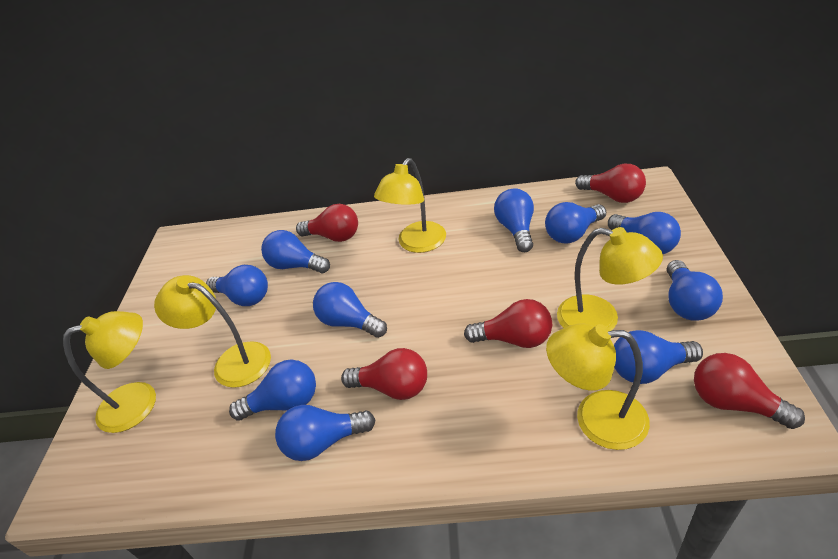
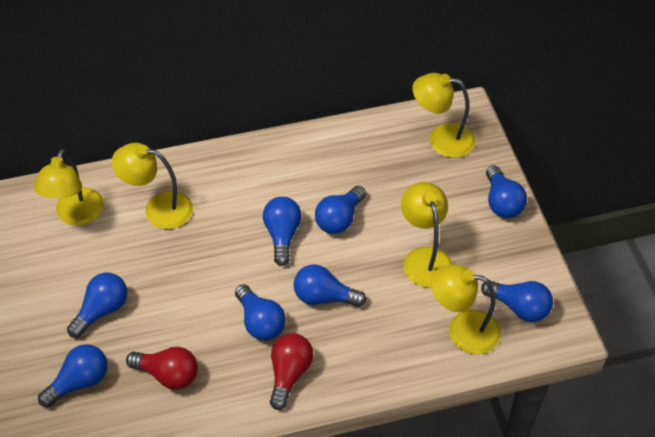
blue light bulb: [206,265,268,306] [229,360,316,421] [261,230,330,273] [275,405,376,461] [313,282,387,338] [494,188,534,252] [545,202,606,243] [608,212,681,254] [614,330,703,384] [667,260,723,321] = 10 -> [38,344,107,407] [67,273,127,338] [235,284,286,341] [263,197,302,266] [294,265,366,307] [315,186,366,234] [481,280,553,322] [486,165,527,218] = 8
red light bulb: [296,204,358,242] [341,348,427,400] [464,299,552,348] [575,164,646,203] [694,353,805,429] = 5 -> [126,347,198,390] [270,333,313,410] = 2

